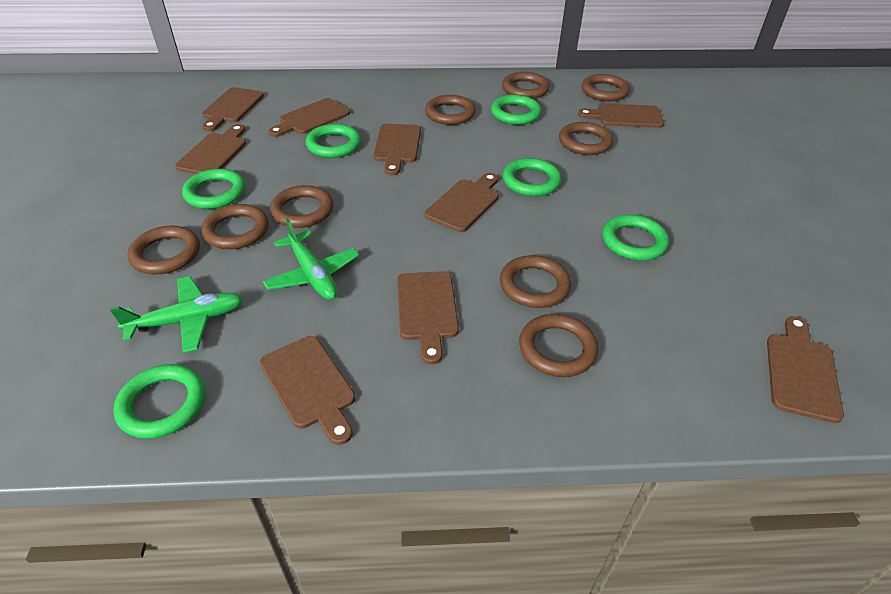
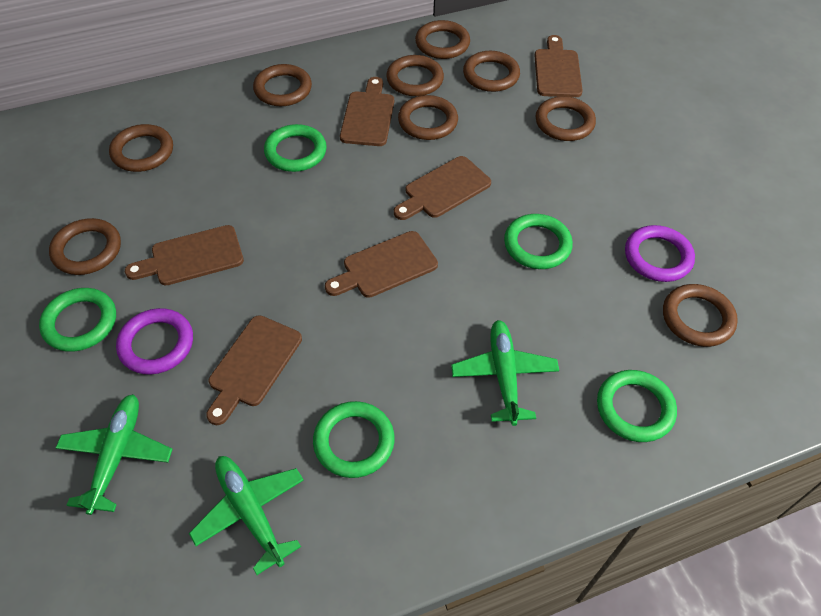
brown cutting board: [175,124,246,174] [202,87,264,131] [260,336,355,445] [269,98,350,137] [373,124,421,175] [397,271,459,364] [425,173,499,232] [578,103,664,128] [767,316,844,423] = 9 -> [125,225,244,286] [206,315,302,425] [325,231,438,298] [340,77,394,146] [394,156,491,220] [534,35,583,97] = 6
green plane: [110,276,244,353] [263,218,359,300] = 2 -> [56,394,173,515] [189,456,304,575] [451,320,559,426] = 3
green ring: [113,364,205,439] [182,169,245,209] [306,124,361,158] [491,95,541,125] [503,158,561,196] [602,214,669,261] = 6 -> [39,288,116,352] [264,124,327,172] [313,401,395,478] [504,214,573,269] [597,370,677,442] = 5
purple ring: none = 0 -> [116,308,193,375] [625,225,695,282] = 2

